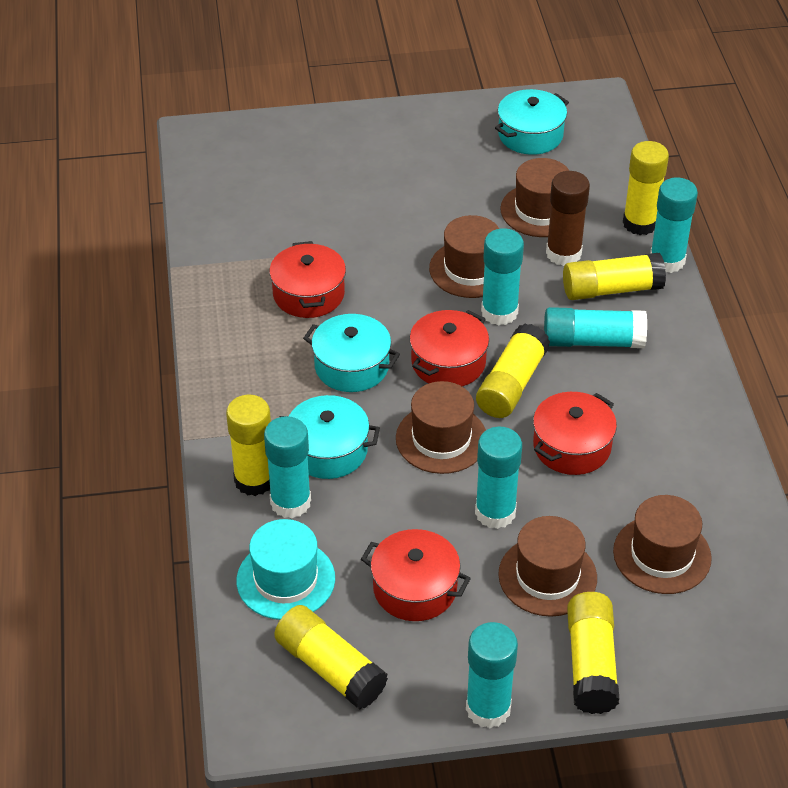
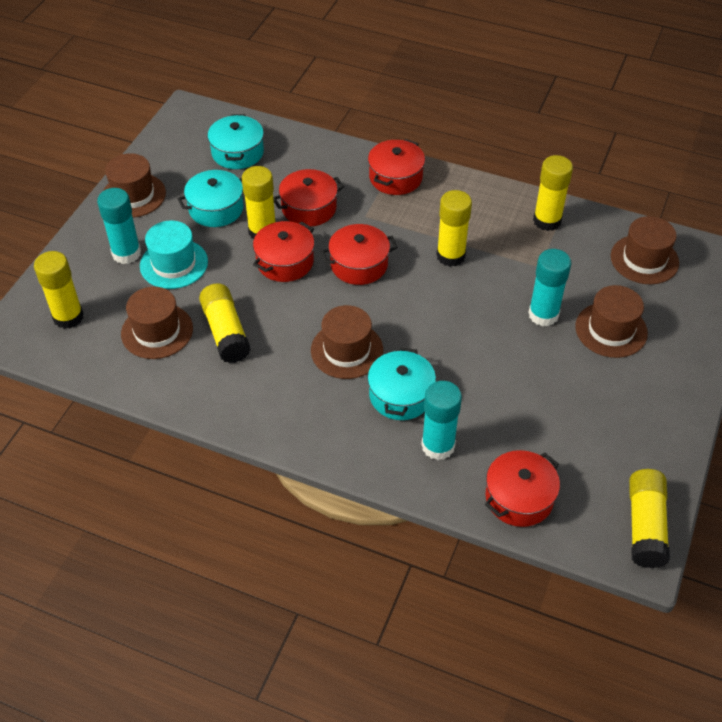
brown glue stick: [546,171,590,266] = 1 -> none = 0
red pot: [269,241,346,318] [361,529,471,621] [409,310,489,386] [533,392,617,475] = 4 -> [253,221,314,282] [273,169,344,226] [321,224,398,285] [368,139,425,195] [485,450,560,527] = 5
turquoise glue stick: [264,416,311,518] [466,622,518,728] [475,427,522,529] [481,228,524,326] [544,307,647,348] [650,178,698,273] = 6 -> [97,188,141,264] [421,381,462,460] [528,249,571,326] = 3

